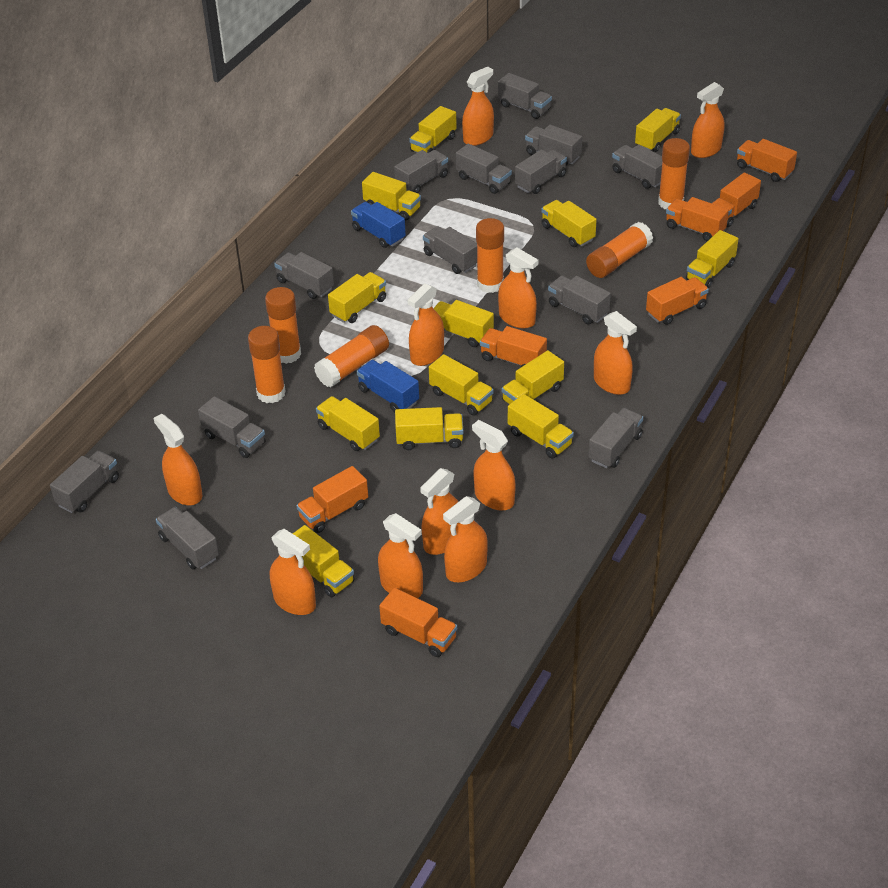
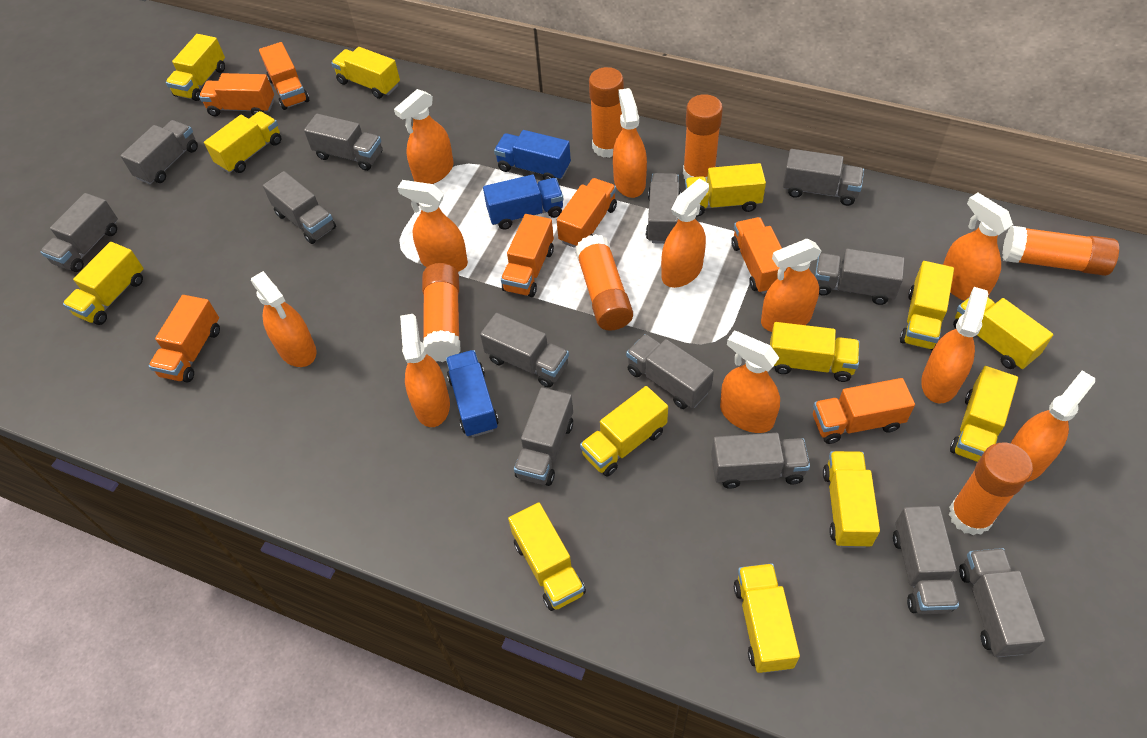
blue truck: [351,202,406,248] [357,360,419,412] = 2 -> [446,350,499,437] [483,175,563,230] [494,130,571,180] = 3

